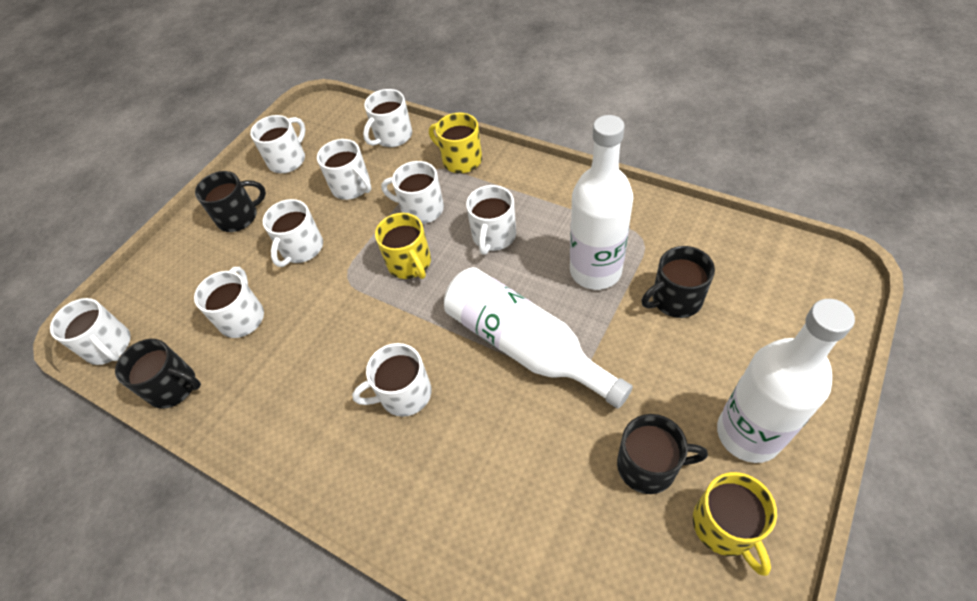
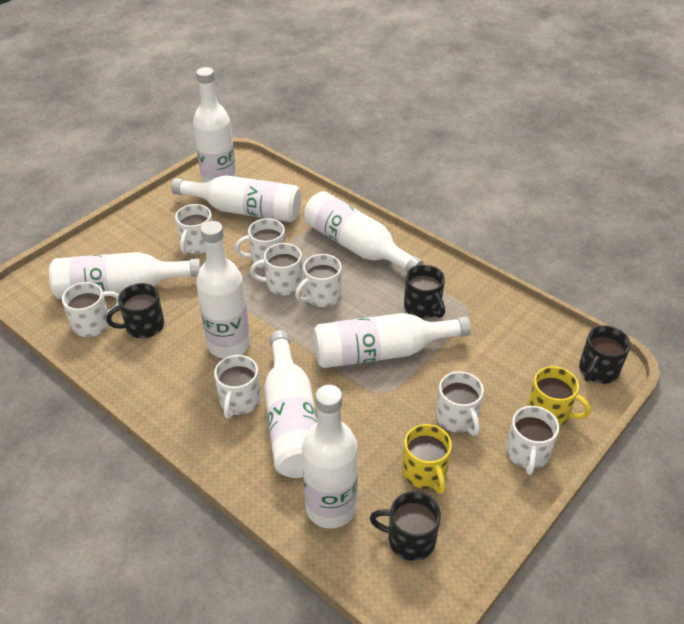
white bottle: [444,267,633,409] [570,115,633,290] [717,299,855,463] = 3 -> [49,252,201,299] [171,175,301,222] [193,67,237,183] [196,221,250,359] [264,330,318,478] [302,385,358,529] [304,191,424,272] [314,313,471,368] = 8
white mug: [50,298,131,365] [194,267,264,338] [250,115,305,173] [263,199,323,267] [317,139,371,200] [352,343,431,417] [363,89,412,147] [381,161,444,224] [466,185,516,255] = 9 -> [62,282,119,337] [175,204,212,254] [214,355,261,419] [235,218,285,269] [250,243,303,295] [295,254,342,307] [436,371,484,436] [506,406,559,475] = 8
yellow mug: [375,213,431,279] [429,113,482,173] [693,472,777,576] = 3 -> [402,424,452,494] [527,366,591,426] = 2

